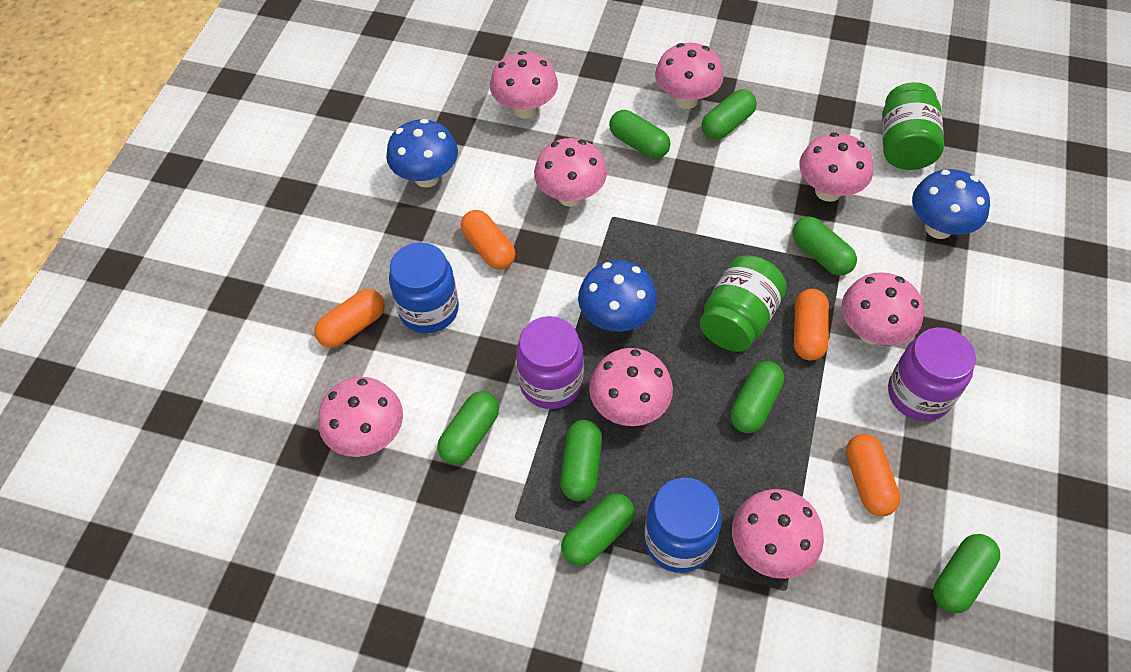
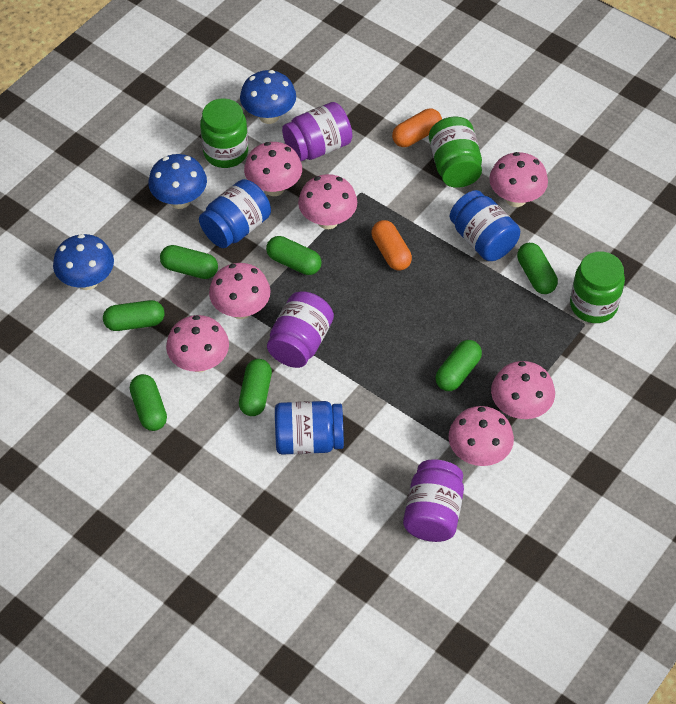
blue jar: [389,242,459,333] [644,478,722,573] = 2 -> [199,179,271,248] [275,401,344,455] [450,190,520,261] = 3
green capsule: [437,391,499,465] [560,420,602,501] [561,493,635,566] [609,110,670,159] [702,89,757,140] [730,361,784,433] [792,216,857,276] [933,534,1000,613] = 8 -> [103,300,164,331] [130,374,167,431] [160,245,218,279] [239,359,272,416] [266,236,321,275] [435,340,482,391] [517,243,558,294] = 7
green jar: [700,255,787,352] [882,82,944,170] = 2 -> [200,98,248,168] [429,117,482,188] [570,251,625,323] = 3
orange capsule: [314,289,385,348] [461,210,515,270] [794,289,829,361] [846,434,900,516] = 4 -> [372,220,412,270] [392,109,442,147] = 2
pink mushroom: [318,377,403,457] [490,51,558,119] [534,138,607,207] [589,348,673,426] [655,43,724,109] [732,489,824,579] [799,132,873,202] [842,272,924,345] = 8 -> [166,315,229,372] [209,263,271,319] [244,142,302,196] [298,174,357,229] [449,406,514,466] [489,152,548,207] [491,361,555,419] = 7
purple jar: [516,316,584,409] [888,328,976,421] = 2 -> [267,291,334,368] [282,102,352,161] [403,459,464,542] = 3

